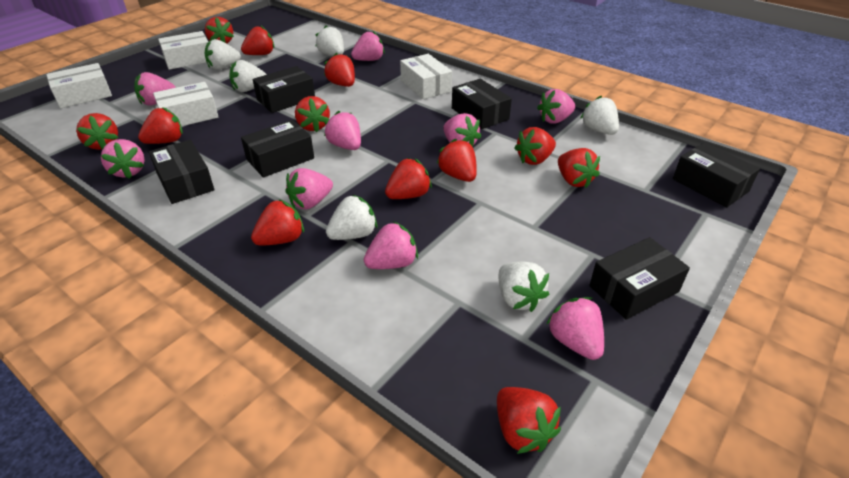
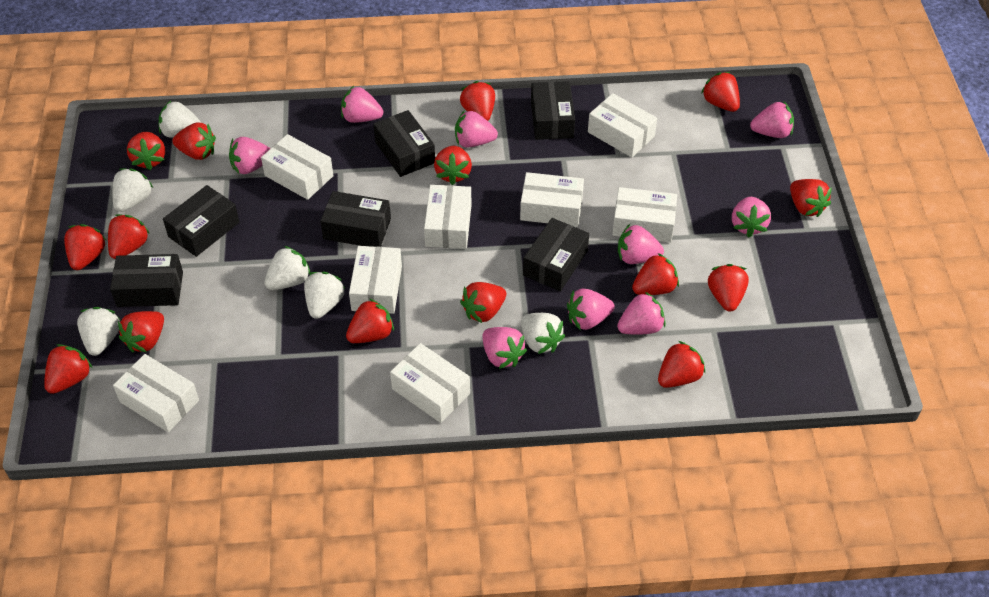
red strawberry: [76,113,118,150] [138,107,183,144] [205,17,234,44] [241,26,274,55] [251,199,304,245] [295,96,330,132] [324,53,355,87] [385,158,432,199] [437,139,477,182] [497,387,561,454] [514,127,556,165] [558,148,600,188] = 12 -> [44,344,92,394] [64,224,106,270] [108,214,150,259] [118,311,164,352] [127,132,165,170] [172,123,216,160] [346,298,394,343] [434,146,472,185] [460,81,495,121] [460,282,506,323] [632,253,679,295] [658,341,705,388] [701,72,740,112] [708,264,749,311] [790,179,832,217] = 15
white box: [46,63,112,108] [153,82,218,126] [158,31,208,70] [400,54,452,99] = 4 -> [113,354,199,432] [261,134,333,200] [349,246,402,314] [390,343,470,423] [424,185,471,249] [520,172,584,227] [588,93,657,157] [612,187,677,243] = 8

